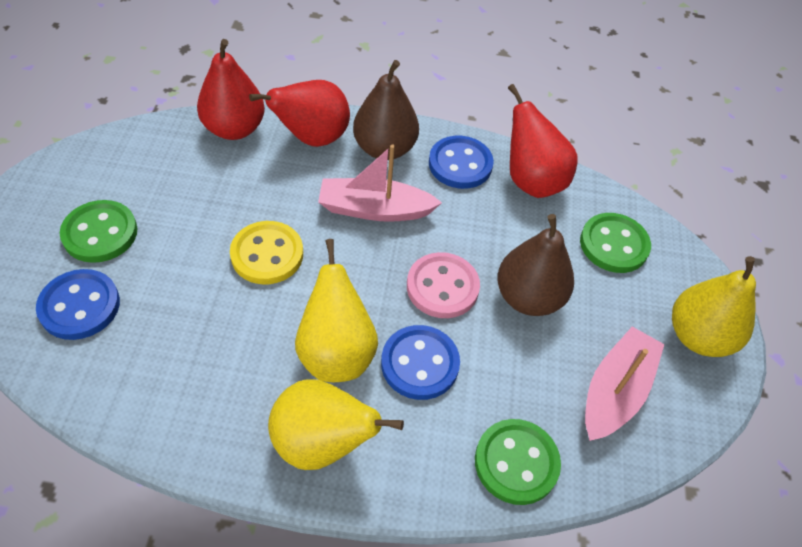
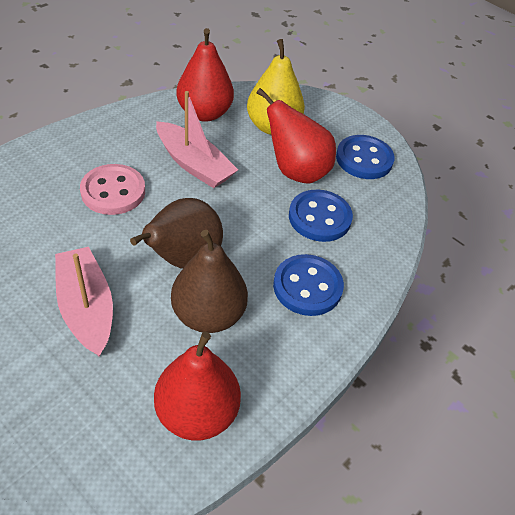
green button: [60,200,137,263] [475,419,561,505] [580,213,651,273] = 3 -> none = 0
yellow button: [230,221,303,284] = 1 -> none = 0
yellow pear: [268,379,404,470] [295,239,378,382] [672,256,756,357] = 3 -> [247,39,305,135] = 1

